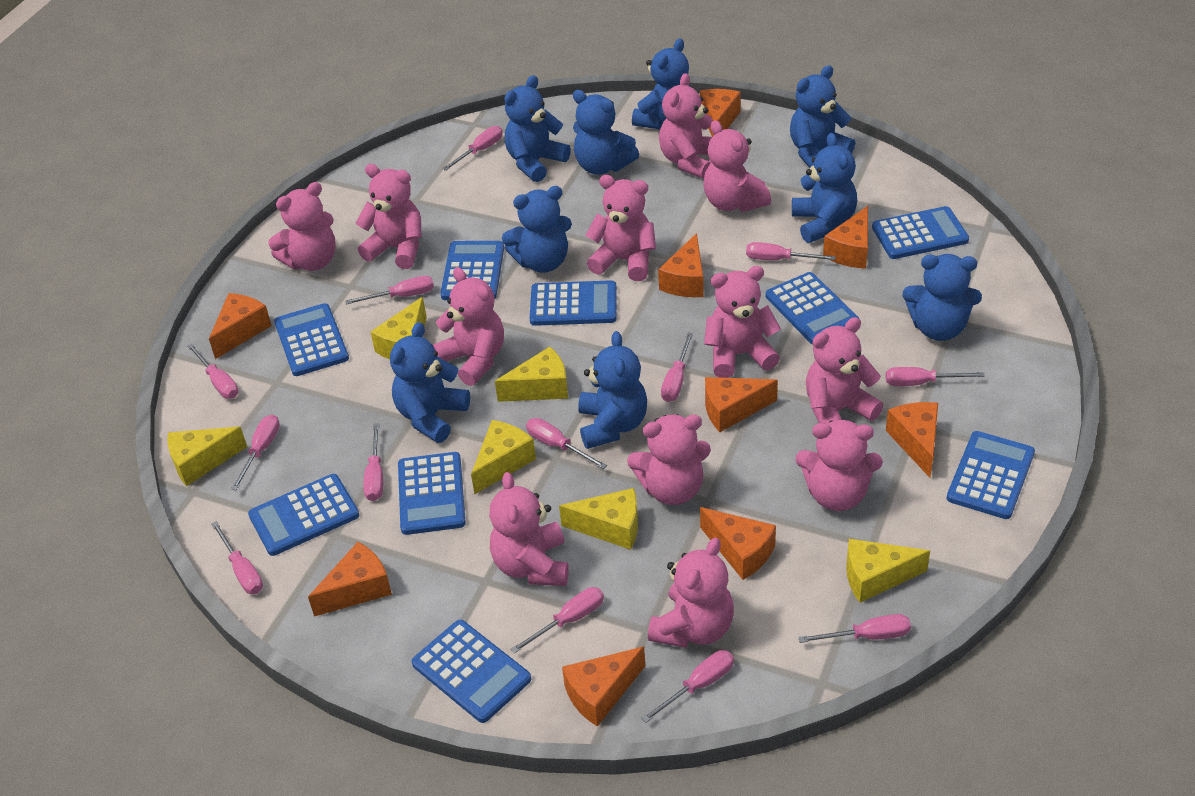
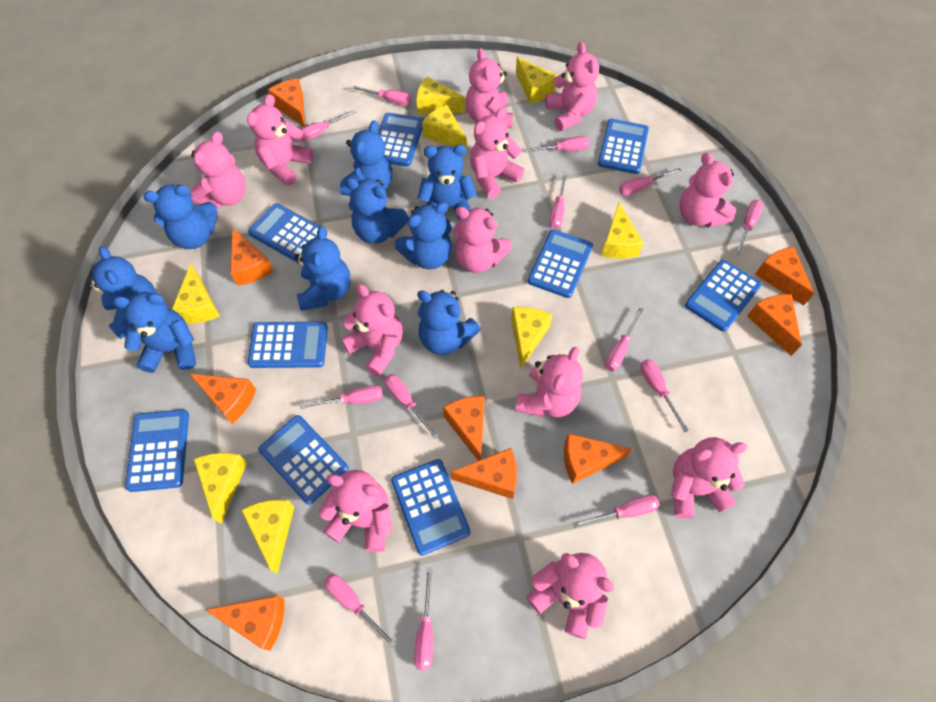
yellow cheese: [167,427,247,486] [370,297,427,359] [471,420,536,494] [495,347,568,402] [559,488,638,550] [846,539,930,603] = 6 -> [172,264,220,324] [193,453,247,524] [241,499,294,574] [416,77,465,114] [422,105,467,153] [511,307,552,369] [516,57,557,104] [601,203,643,259] = 8

